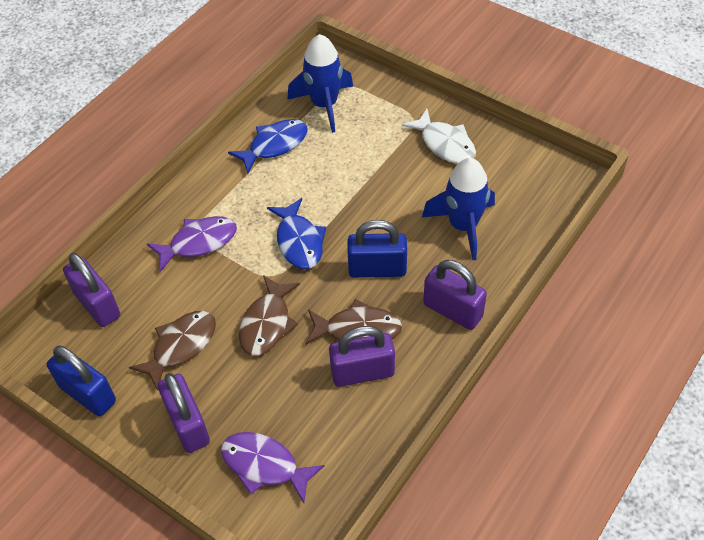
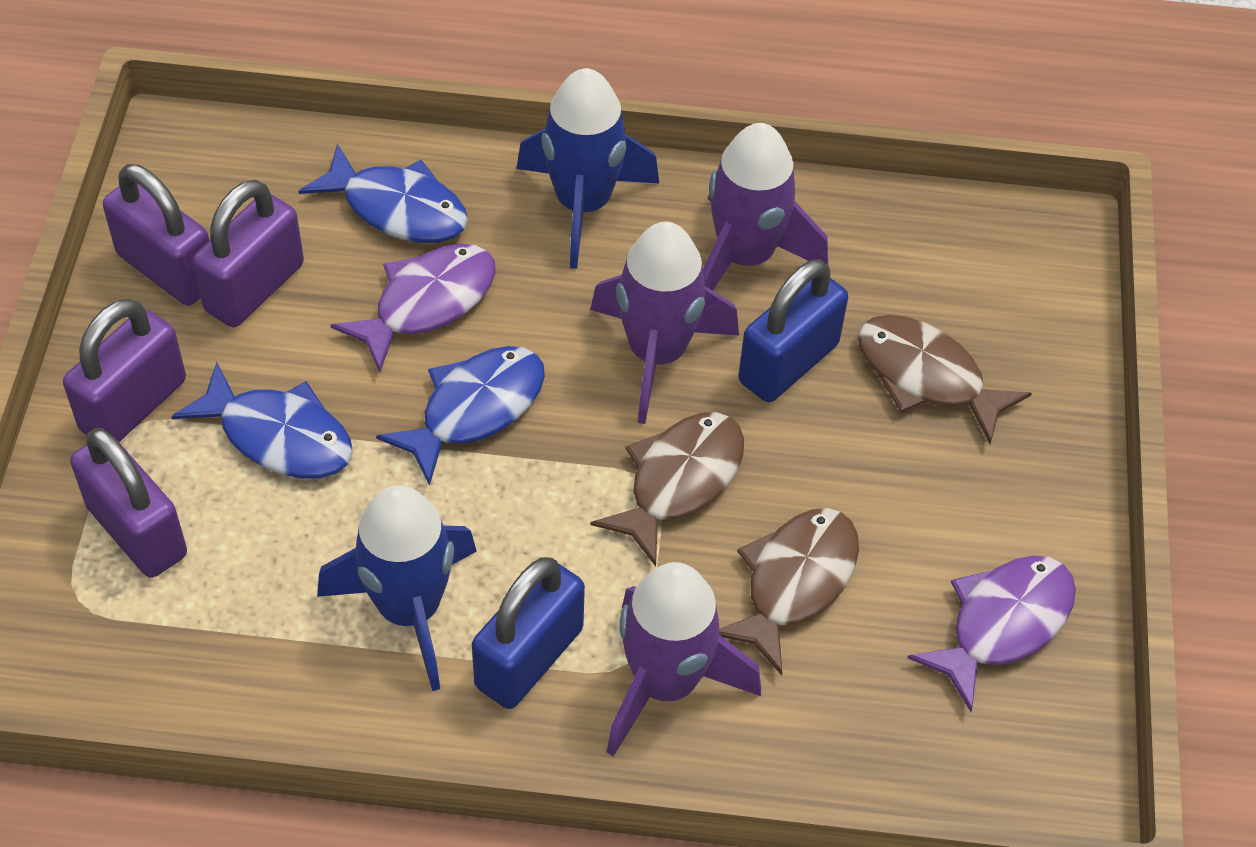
blue fish: [228,119,308,173] [267,198,326,269] = 2 -> [171,362,353,479] [299,144,468,243] [376,346,545,486] = 3
purple rocket: none = 0 -> [590,222,739,424] [607,562,761,757] [703,123,828,291] = 3
white fish: [402,109,476,164] = 1 -> none = 0

